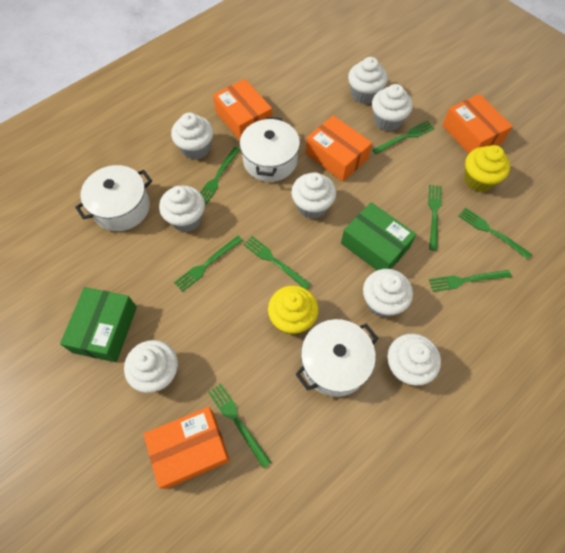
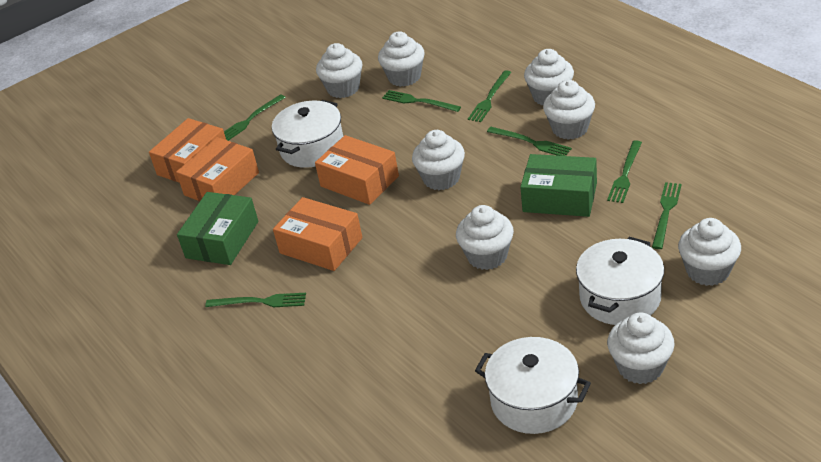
green fork: [174,236,243,292] [200,147,240,205] [208,383,271,469] [243,236,311,289] [372,121,435,154] [428,185,442,251] [429,270,512,292] [458,208,532,259] = 8 -> [205,293,306,307] [224,94,286,141] [382,90,461,112] [468,70,512,122] [487,127,572,156] [607,140,642,203] [652,182,682,249] = 7
yellow cupcake: [268,286,319,335] [464,145,510,192] = 2 -> none = 0

